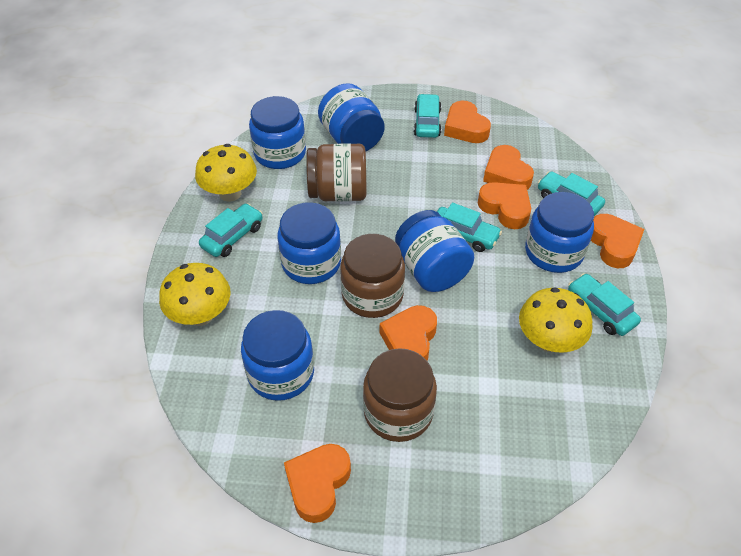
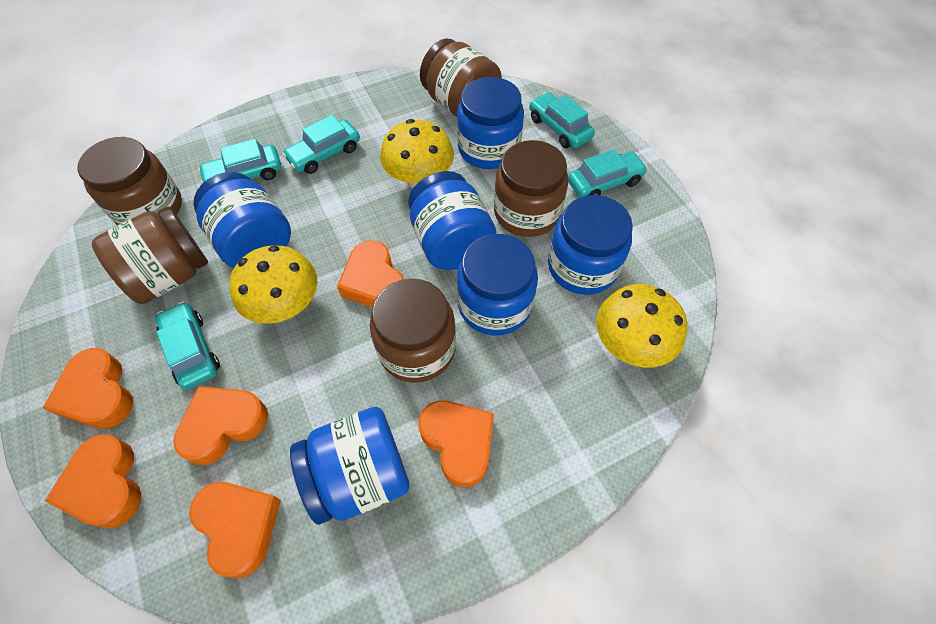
brown jar: [306,143,366,202] [340,234,405,318] [363,348,437,442] = 3 -> [78,137,182,225] [92,206,208,304] [370,279,456,383] [420,38,502,117] [494,140,568,237] = 5

